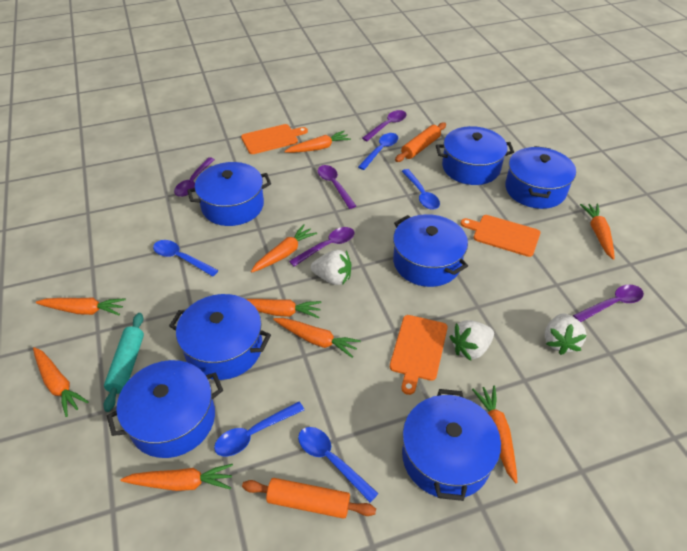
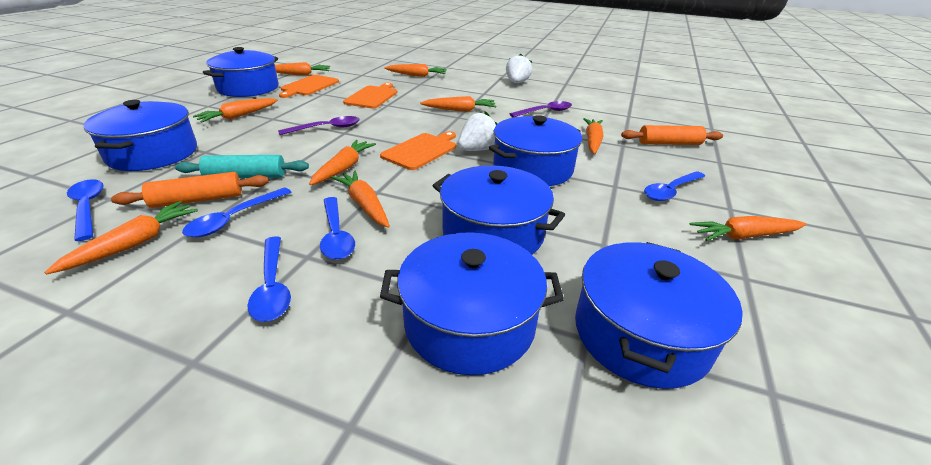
blue pot: [107,360,223,458] [169,294,271,380] [187,162,271,226] [393,214,468,287] [402,389,501,501] [436,126,514,185] [505,146,576,209] = 7 -> [83,100,197,171] [203,47,279,97] [380,232,564,375] [433,165,565,255] [489,115,582,186] [575,242,743,389] = 6
purple spoon: [174,157,215,197] [289,227,354,267] [318,165,356,209] [362,110,407,141] [573,285,644,322] = 5 -> [278,116,360,135] [510,101,572,117] = 2
white strawberry: [311,250,352,285] [449,320,494,361] [545,313,587,355] = 3 -> [458,111,498,151] [506,54,532,83] = 2

